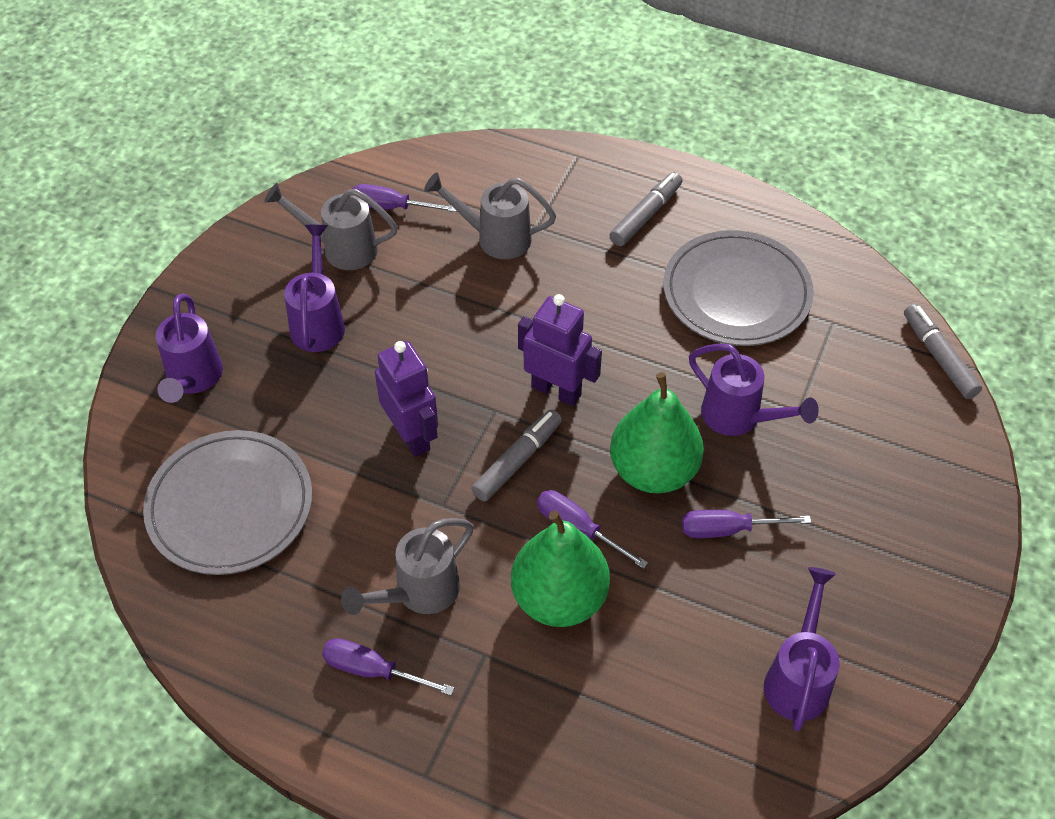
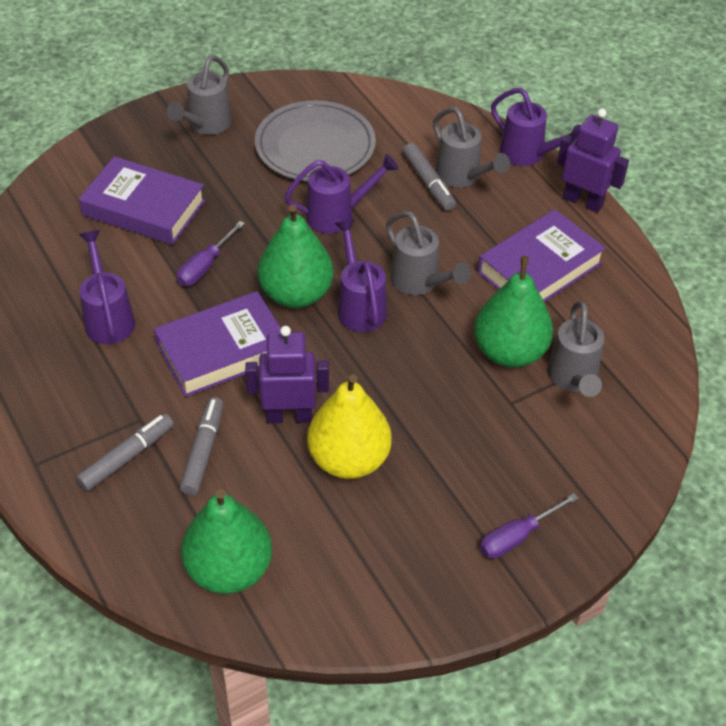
green pear: [511,511,610,627] [610,372,704,493] = 2 -> [181,489,272,594] [257,205,334,308] [474,256,553,368] = 3
grey plate: [143,430,312,575] [663,230,814,346] = 2 -> [255,100,376,181] = 1
grey watering can: [264,183,398,270] [341,518,474,615] [424,173,556,259] = 3 -> [167,55,232,135] [386,211,471,295] [433,107,510,187] [547,301,604,397] = 4
purple book: none = 0 -> [79,156,205,245] [154,291,281,397] [478,209,606,302] = 3
purple screwdriver: [322,638,454,695] [352,184,456,212] [537,490,648,569] [682,510,811,538] = 4 -> [177,221,245,286] [480,493,579,559] = 2
yellow pear: none = 0 -> [307,375,392,479] = 1

